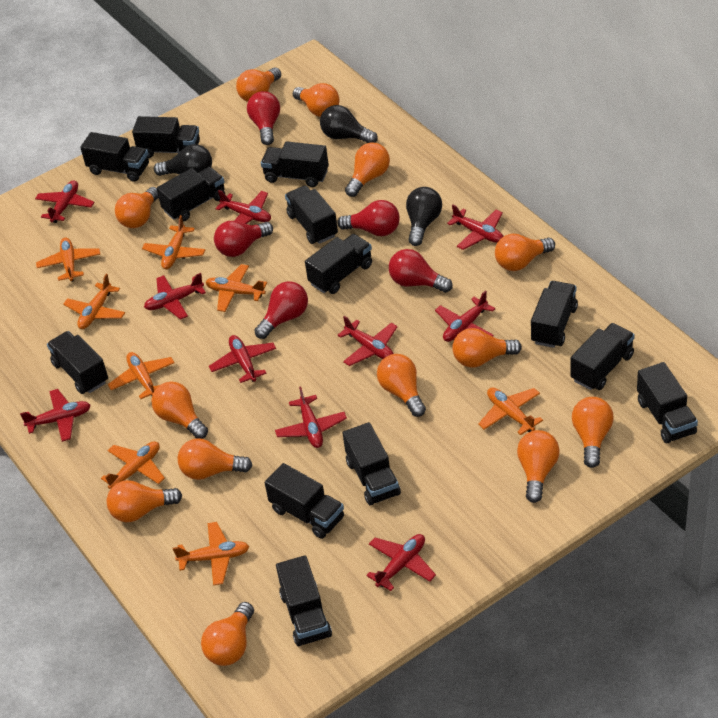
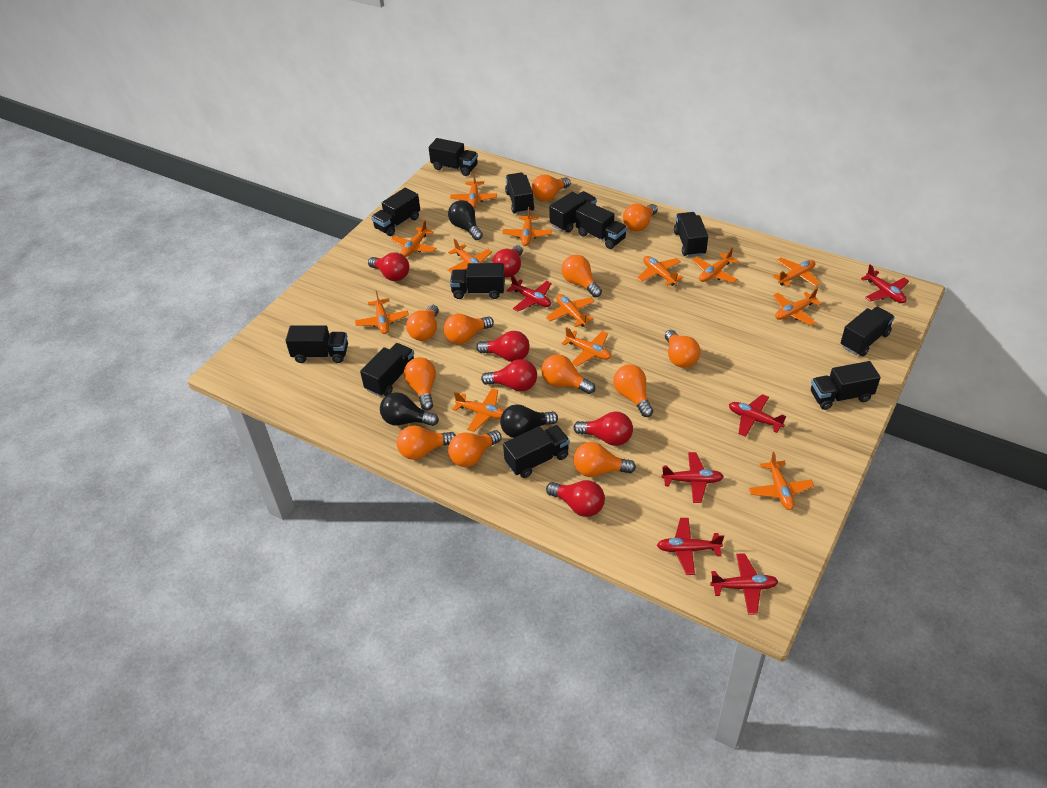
black truck: [47,331,108,394] [80,132,149,182] [132,116,200,158] [157,167,225,221] [261,141,329,187] [265,463,344,539] [276,555,332,646] [285,186,338,244] [305,234,372,294] [343,422,401,506] [531,281,578,348] [570,323,635,390] [637,362,698,443] = 13 -> [285,325,348,363] [360,343,414,397] [371,188,420,236] [429,138,478,176] [450,263,505,299] [503,425,570,478] [505,173,535,214] [549,191,597,233] [576,202,627,249] [674,212,708,257] [811,361,881,410] [841,307,895,356] = 12
orange light bulb: [107,480,182,522] [115,187,159,228] [151,382,208,439] [178,438,253,480] [201,602,254,666] [236,68,281,102] [293,83,339,117] [345,143,390,197] [377,354,426,417] [452,328,522,367] [495,234,555,271] [517,430,559,503] [572,397,614,468] = 13 -> [397,425,456,460] [404,357,436,411] [406,305,439,341] [444,314,494,344] [448,430,501,467] [531,175,571,202] [541,354,595,394] [562,255,602,297] [573,442,636,477] [613,365,653,417] [623,204,658,232] [665,330,700,368] = 12
orange plane: [36,238,100,282] [63,274,125,329] [101,441,165,489] [108,352,175,399] [142,215,205,269] [173,522,249,585] [206,264,267,312] [478,388,543,435] = 8 -> [355,291,409,334] [391,220,437,257] [447,239,492,273] [450,172,497,208] [452,388,504,432] [502,207,552,246] [546,294,595,327] [561,327,611,366] [637,256,683,286] [692,247,739,283] [749,452,814,510] [773,258,820,287] [773,288,822,326] = 13
red light bulb: [214,221,273,257] [247,91,280,145] [254,281,308,339] [337,200,400,236] [389,249,453,293] = 5 -> [368,252,409,281] [476,331,530,362] [481,359,537,391] [492,245,523,278] [546,480,605,517] [573,412,633,446] = 6
red plane: [20,389,91,442] [35,180,95,223] [144,273,206,320] [209,335,276,383] [215,190,271,224] [275,386,347,448] [337,316,398,366] [366,534,436,591] [435,290,495,342] [447,205,504,250] = 10 -> [507,275,552,311] [657,518,724,575] [661,452,724,503] [710,553,778,615] [729,394,786,437] [861,265,909,303] = 6

